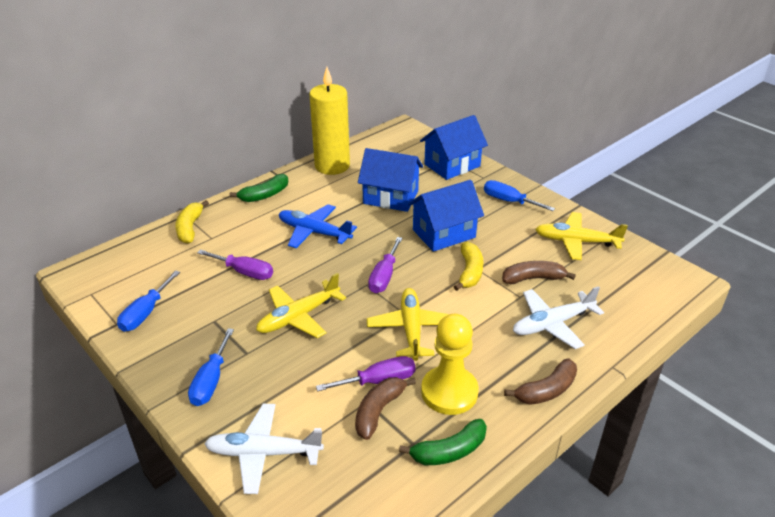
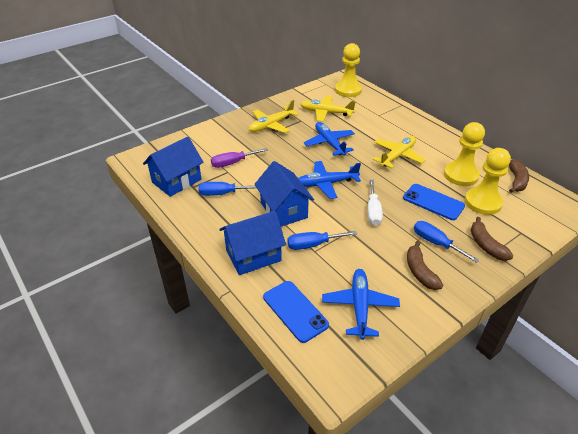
blue phone: none = 0 -> [263,281,329,343] [403,184,465,220] = 2
blue plane: [279,204,357,248] = 1 -> [298,161,361,199] [304,122,355,156] [322,269,400,340] = 3
green banana: [230,174,288,202] [399,419,487,465] = 2 -> none = 0
purple screwdriver: [197,249,273,280] [316,356,416,391] [368,237,402,293] = 3 -> [211,148,268,168] = 1
white plane: [204,404,324,494] [513,286,604,349] = 2 -> none = 0
white screwdriver: none = 0 -> [368,180,383,226] = 1
yellow banana: [175,200,209,244] [454,242,484,291] = 2 -> none = 0
yellow candle: [309,67,350,175] = 1 -> none = 0
yellow pawn: [421,314,479,415] = 1 -> [335,43,362,97] [444,122,485,186] [465,148,511,215] = 3

